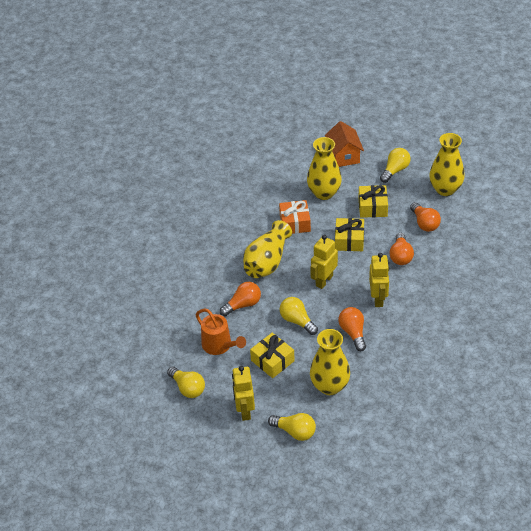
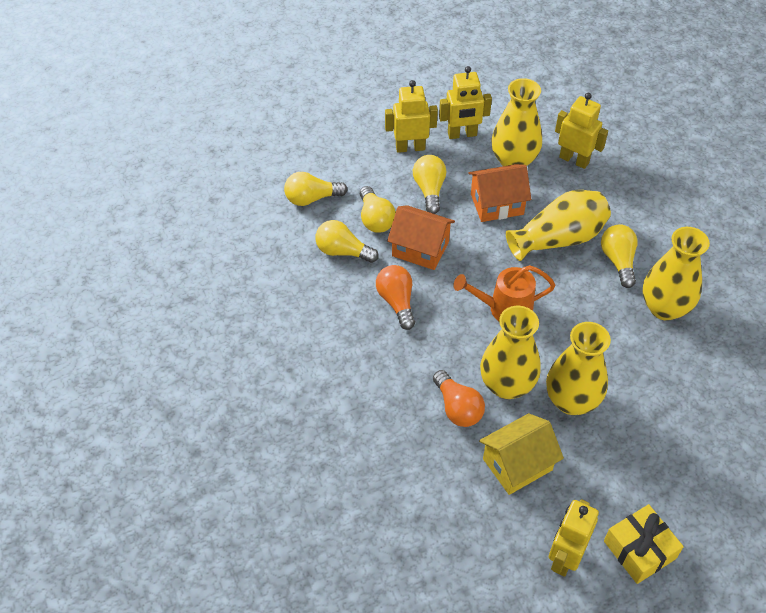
orange gift: [279,200,311,234] = 1 -> none = 0
orange house: [325,121,364,167] = 1 -> [387,205,455,270] [468,164,531,222] = 2
orange light bulb: [220,282,261,316] [338,307,366,351] [389,233,414,265] [410,202,441,232] = 4 -> [376,265,415,330] [433,370,485,427] = 2
yellow gift: [250,333,295,378] [335,218,364,251] [359,185,388,218] = 3 -> [604,504,684,584] = 1
yellow house: none = 0 -> [479,413,564,495] = 1
yellow light bulb: [167,367,205,398] [268,413,316,441] [280,297,318,335] [380,148,411,183] = 4 -> [284,172,348,206] [315,220,379,263] [360,186,396,233] [413,155,446,214] [601,224,638,288] = 5
yellow robot: [232,366,255,421] [310,235,338,289] [369,253,389,307] = 3 -> [385,80,438,153] [439,66,492,139] [549,499,599,577] [555,93,608,169] = 4
yellow vase: [243,220,292,278] [307,137,342,200] [310,329,350,395] [429,133,465,196] = 4 -> [480,306,541,399] [491,78,542,166] [506,190,611,261] [546,322,611,415] [643,227,710,321] = 5

